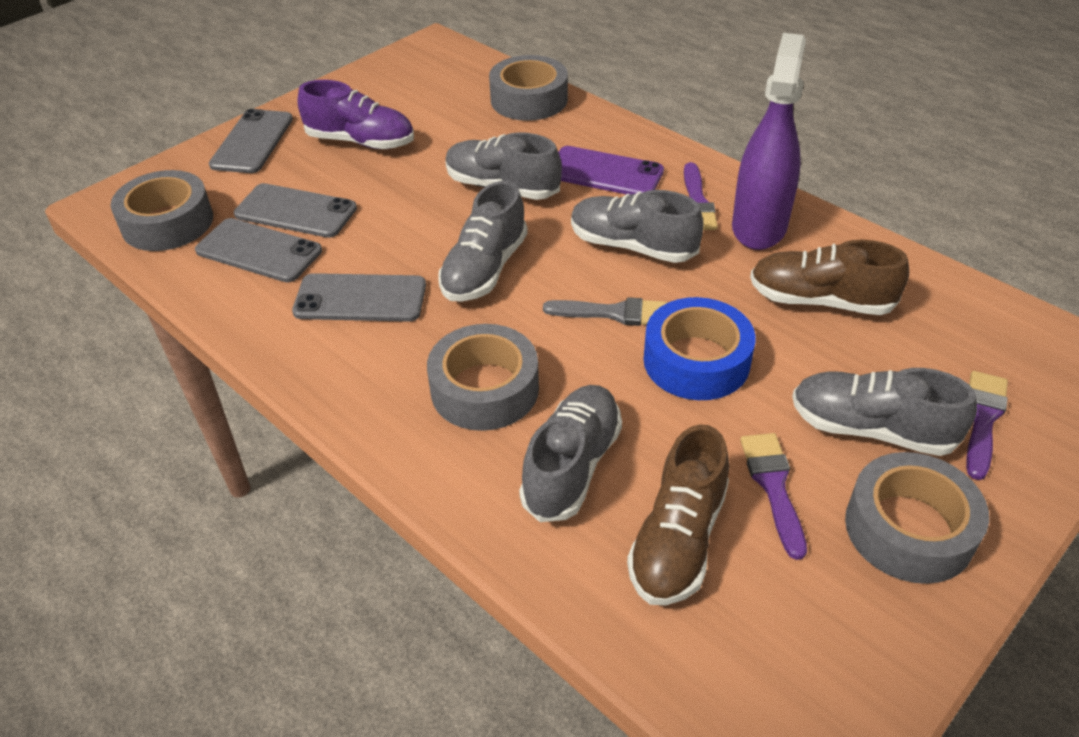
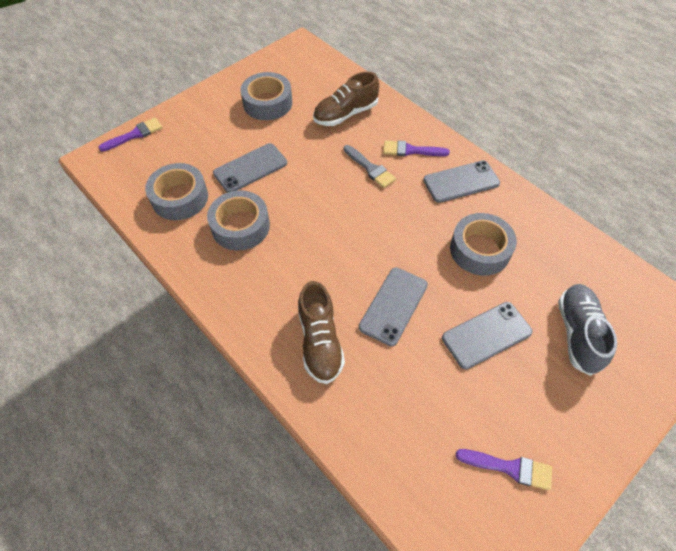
blue tape: [644,297,756,400] = 1 -> none = 0
grey shoe: [438,181,528,302] [445,132,562,200] [519,385,622,522] [571,190,704,263] [792,368,977,456] = 5 -> [558,284,617,376] = 1
purple phone: [558,146,664,195] = 1 -> none = 0
purple shoe: [297,80,414,149] = 1 -> none = 0
purple spray bottle: [732,33,806,250] = 1 -> none = 0

